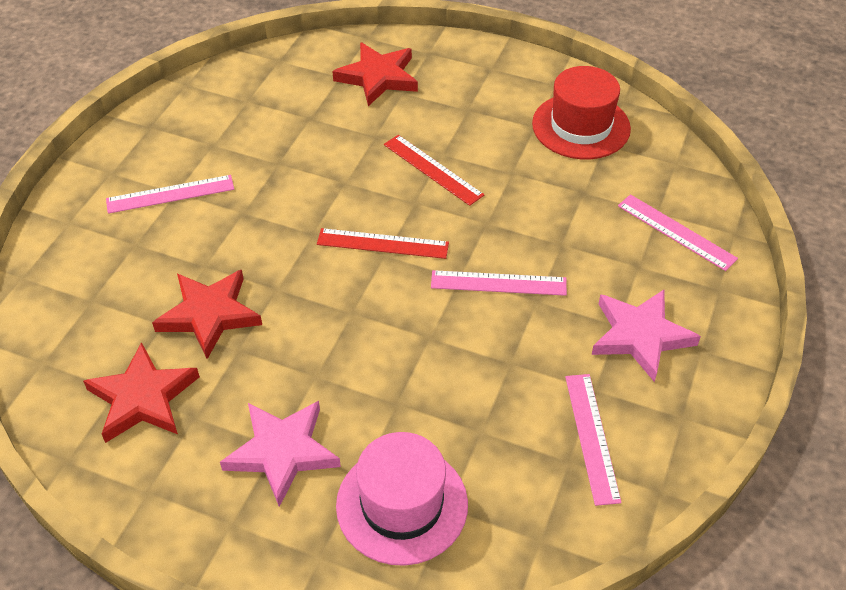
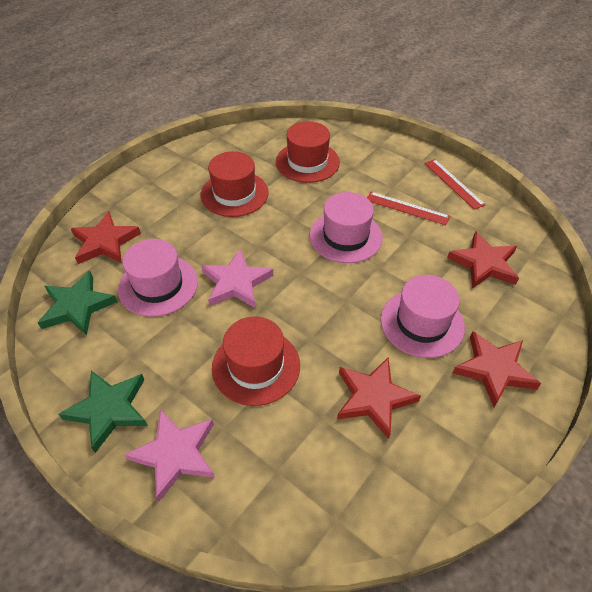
green star: none = 0 -> [38,271,117,336] [59,371,148,453] = 2
pink hat: [336,432,468,566] = 1 -> [118,239,198,317] [310,192,383,263] [381,275,465,358] = 3
pink ruler: [106,175,234,214] [431,270,567,296] [565,374,622,506] [618,194,738,271] = 4 -> none = 0
red hat: [532,66,631,159] = 1 -> [201,151,269,217] [212,316,300,406] [276,121,340,183] = 3
red star: [83,342,200,443] [152,270,262,359] [332,42,418,106] = 3 -> [71,211,141,264] [337,357,421,439] [447,231,519,289] [453,331,541,407] = 4

